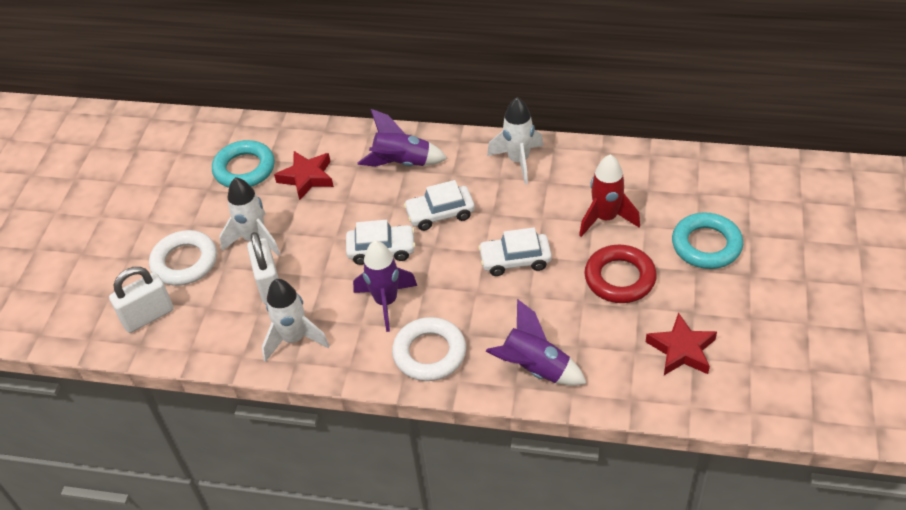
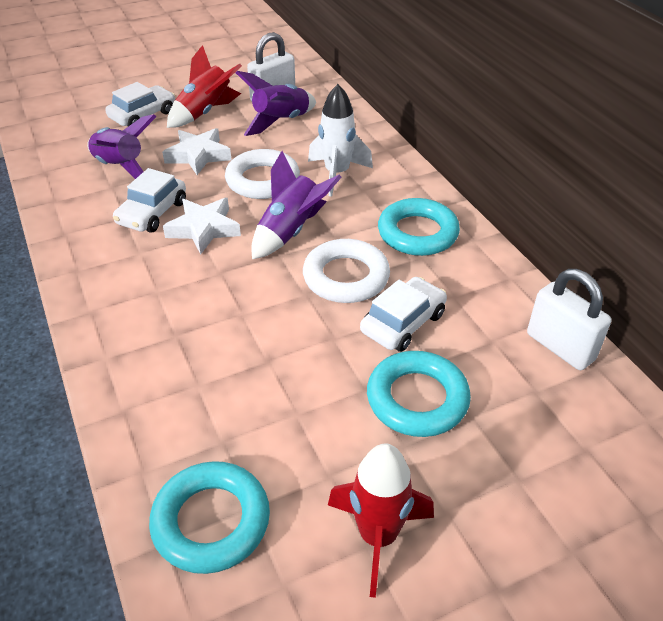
red ring: [584,245,657,303] = 1 -> none = 0
red rocket: [579,154,640,237] = 1 -> [167,45,242,128] [328,443,434,598] = 2
red star: [274,151,334,200] [646,312,717,375] = 2 -> none = 0
turquoise ring: [212,140,275,188] [672,212,743,269] = 2 -> [149,461,270,574] [367,351,471,437] [378,198,460,256] = 3
white rocket: [219,177,280,255] [262,279,330,362] [487,97,543,184] = 3 -> [308,84,373,197] = 1
white star: none = 0 -> [162,128,231,175] [163,198,241,254] = 2

